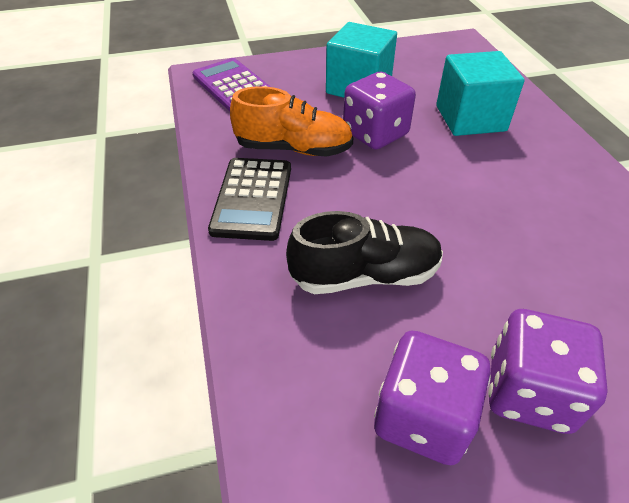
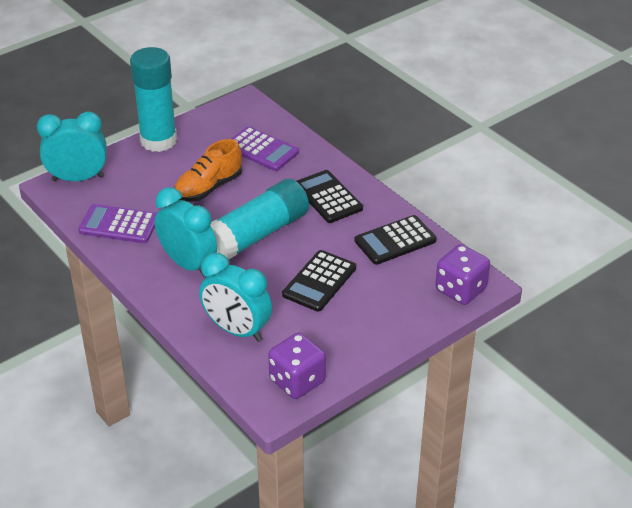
black calculator: [208,158,291,241] = 1 -> [282,250,356,312] [296,170,363,223] [355,215,437,265] = 3
black shoe: [286,211,443,294] = 1 -> none = 0
purple calculator: [193,58,271,111] = 1 -> [78,204,157,243] [231,126,299,171] = 2
purple dice: [343,72,416,150] [374,331,491,465] [488,309,608,434] = 3 -> [268,332,326,399] [435,244,490,305] = 2
turquoise clock: none = 0 -> [37,111,107,181] [155,187,217,277] [199,253,272,342] = 3
turquoise cube: [326,22,397,98] [436,51,525,136] = 2 -> none = 0
turquoise glue stick: none = 0 -> [130,47,177,152] [210,179,309,260] = 2

